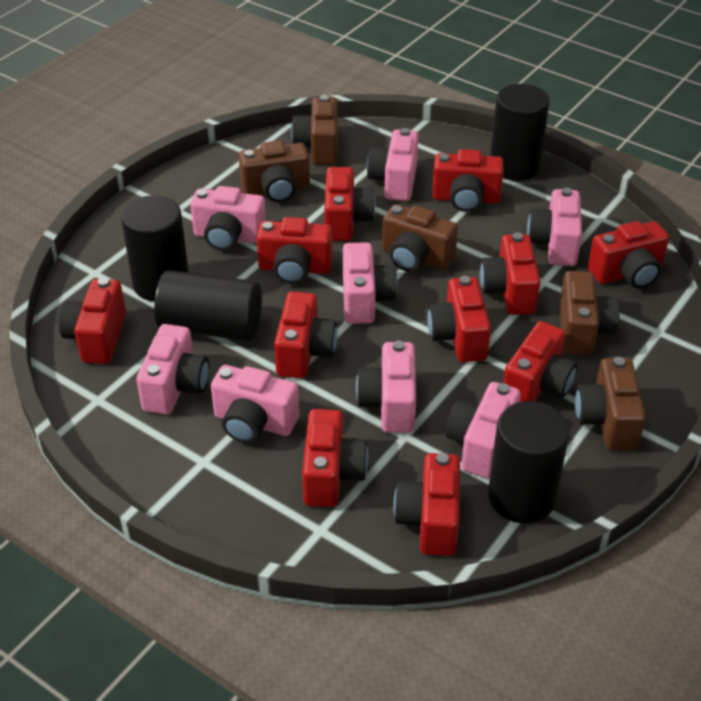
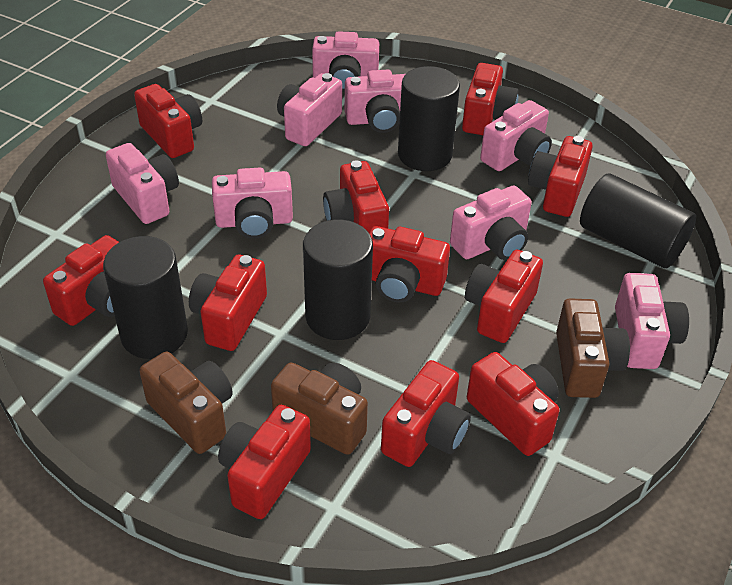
brown camera: [239,140,310,203] [291,95,338,165] [382,204,458,271] [559,271,620,356] [575,357,646,450] = 5 -> [139,352,233,454] [271,362,368,455] [556,298,630,398] = 3

